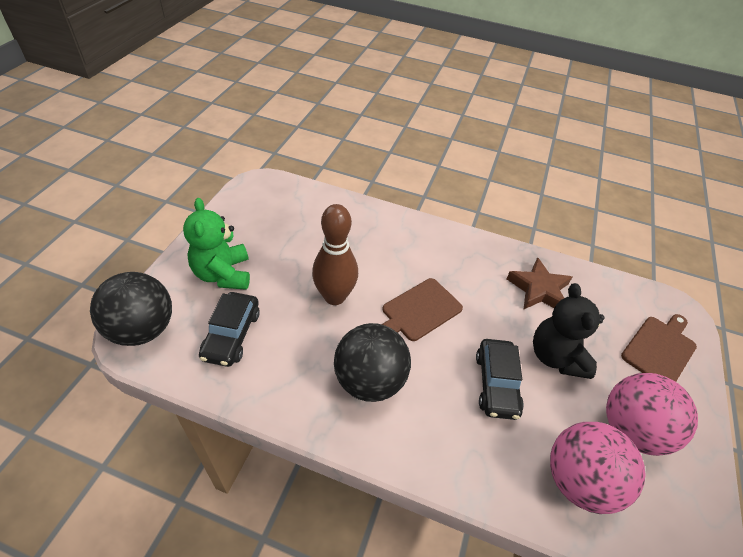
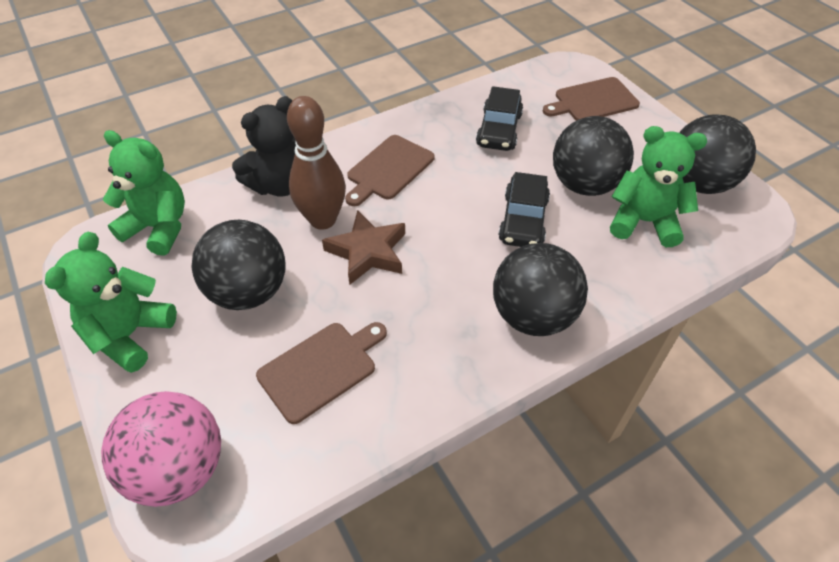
black ball: [90,272,172,346] [334,323,411,402] = 2 -> [192,220,285,310] [493,243,588,336] [553,116,634,196] [679,115,756,194] = 4
brown cutting board: [382,278,463,341] [621,314,697,382] = 2 -> [256,322,387,424] [345,135,435,206] [543,77,640,121] = 3
green teddy bear: [183,198,250,290] = 1 -> [45,232,177,373] [103,130,185,256] [610,126,707,247] = 3
pink ball: [550,422,646,514] [606,373,698,456] = 2 -> [101,391,221,507] = 1

